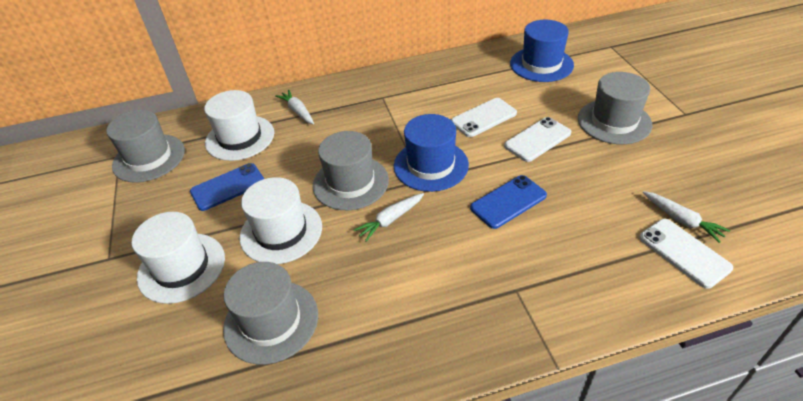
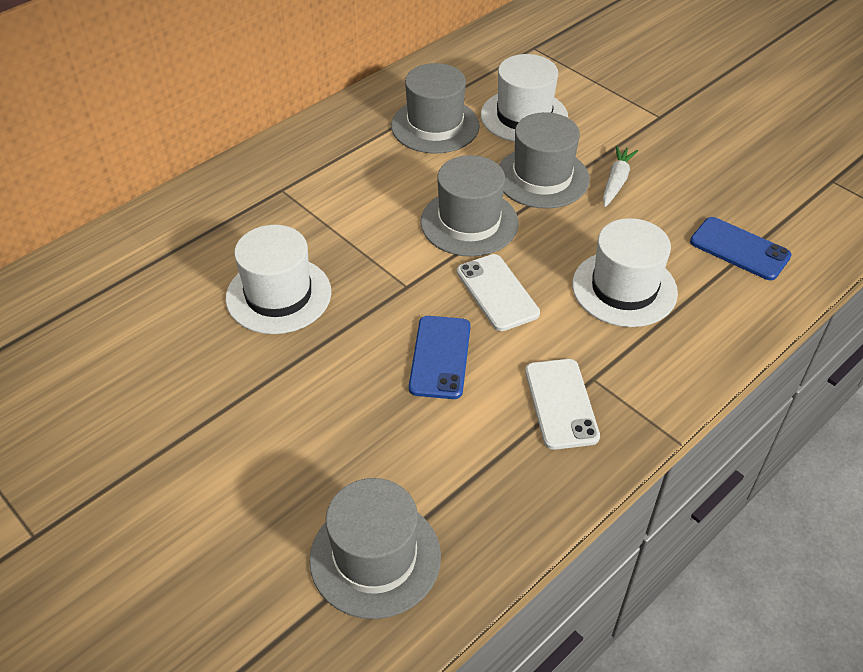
blue hat: [394,114,469,192] [510,20,574,82] = 2 -> none = 0
white carrot: [275,90,314,124] [354,193,424,242] [642,191,730,243] = 3 -> [603,146,638,207] = 1
white phone: [451,98,517,137] [504,117,571,162] [639,219,733,289] = 3 -> [457,254,540,331] [525,359,600,450] = 2

